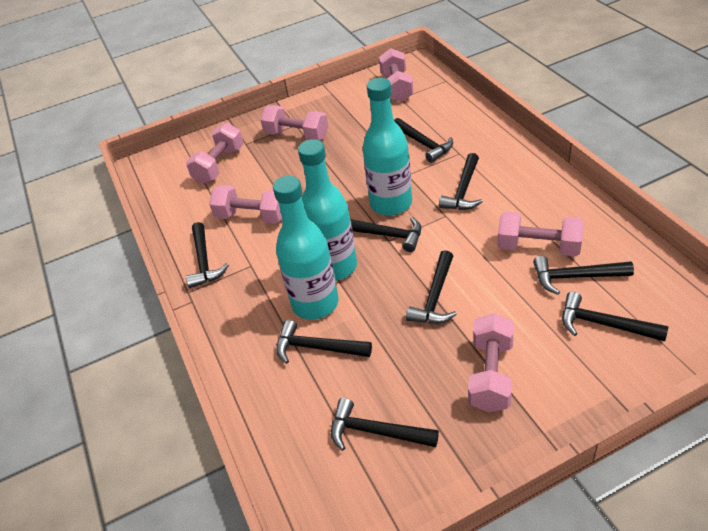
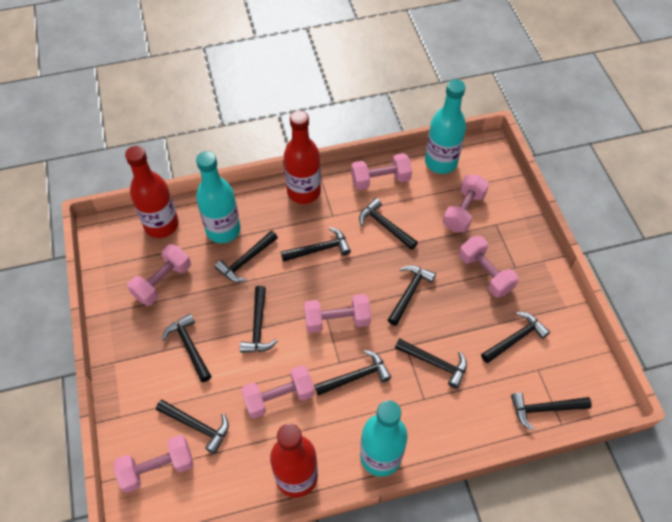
black hammer: [186,222,229,288] [276,320,372,364] [331,398,439,451] [351,217,421,252] [394,118,453,163] [406,250,457,324] [439,153,483,210] [533,256,634,295] [562,292,668,342] = 9 -> [156,400,229,454] [162,313,212,382] [215,231,278,282] [240,286,277,353] [281,227,351,262] [314,350,391,396] [359,198,418,250] [388,265,436,326] [395,338,467,389] [481,312,550,363] [511,392,592,431] = 11
pink dumbbell: [186,123,244,184] [209,185,282,224] [260,105,328,141] [379,48,414,102] [468,313,514,413] [497,211,584,257] = 6 -> [114,435,194,493] [128,244,191,306] [241,365,315,419] [304,294,371,333] [351,153,412,190] [443,175,489,233] [459,236,519,298] = 7
red bottle: none = 0 -> [125,146,179,238] [270,424,318,498] [284,110,321,204] = 3

